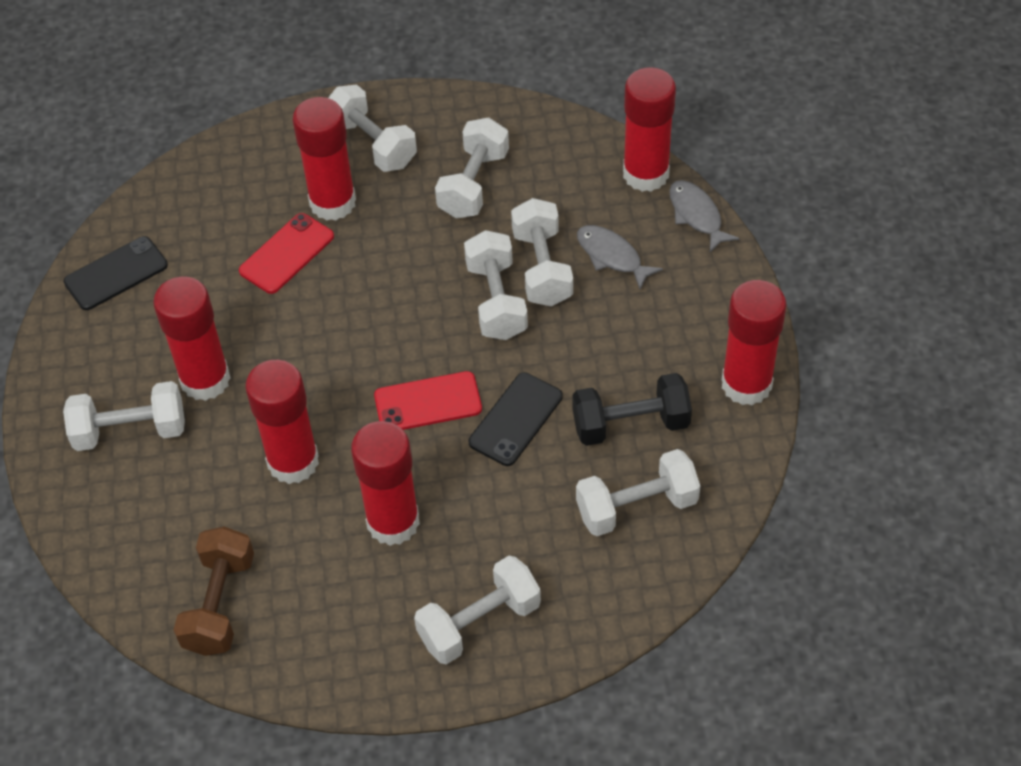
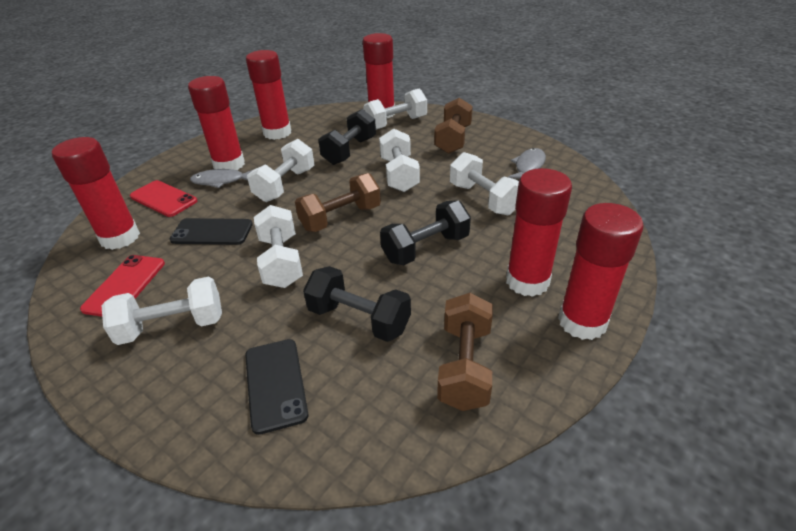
black dumbbell: [572,373,692,446] = 1 -> [303,266,411,342] [318,109,376,165] [380,200,471,265] = 3
brown dumbbell: [173,527,254,656] = 1 -> [295,173,381,232] [434,98,473,154] [437,293,493,411] = 3
white dumbbell: [63,381,185,451] [328,85,417,172] [414,556,541,665] [435,117,509,219] [464,230,528,340] [511,198,573,307] [576,449,700,536] = 7 -> [102,276,222,345] [247,139,315,202] [254,205,303,288] [363,89,427,130] [379,129,420,192] [450,152,519,215] = 6

